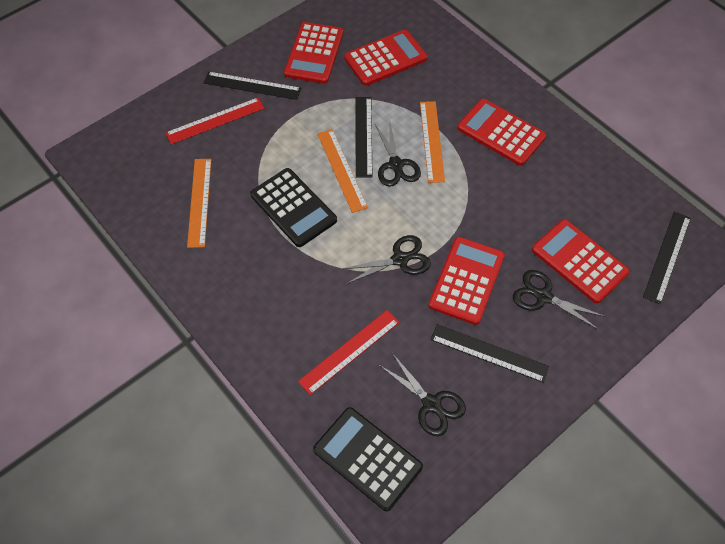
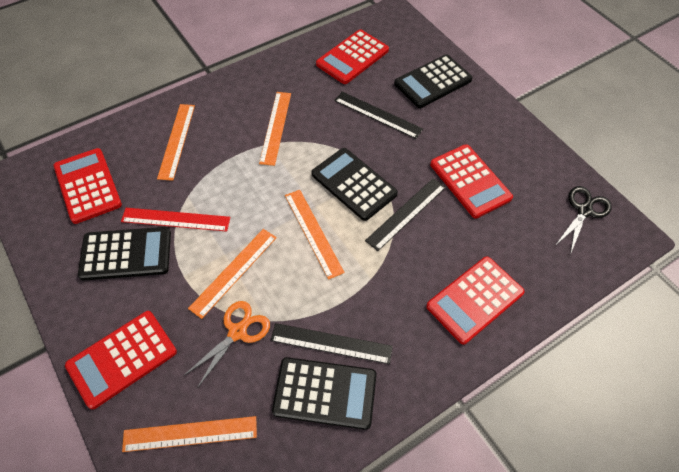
black calculator: [250,168,337,247] [313,407,423,511] = 2 -> [78,227,171,280] [272,357,377,430] [312,148,398,221] [394,54,473,108] = 4
black ruler: [204,72,301,100] [356,97,373,178] [431,324,549,383] [643,212,691,304] = 4 -> [270,323,393,364] [334,92,423,139] [365,178,446,251] = 3
black scissors: [342,235,431,284] [375,123,421,187] [379,353,466,436] [513,270,606,330] = 4 -> [556,186,612,255] = 1
orange ruler: [187,159,211,248] [317,129,368,213] [420,101,445,183] = 3 -> [122,416,257,452] [157,104,195,181] [188,229,277,319] [259,92,291,166] [285,190,345,280] = 5
orange scissors: none = 0 -> [183,301,270,388] = 1
red ruler: [165,98,264,144] [298,310,400,395] = 2 -> [121,208,230,232] = 1

